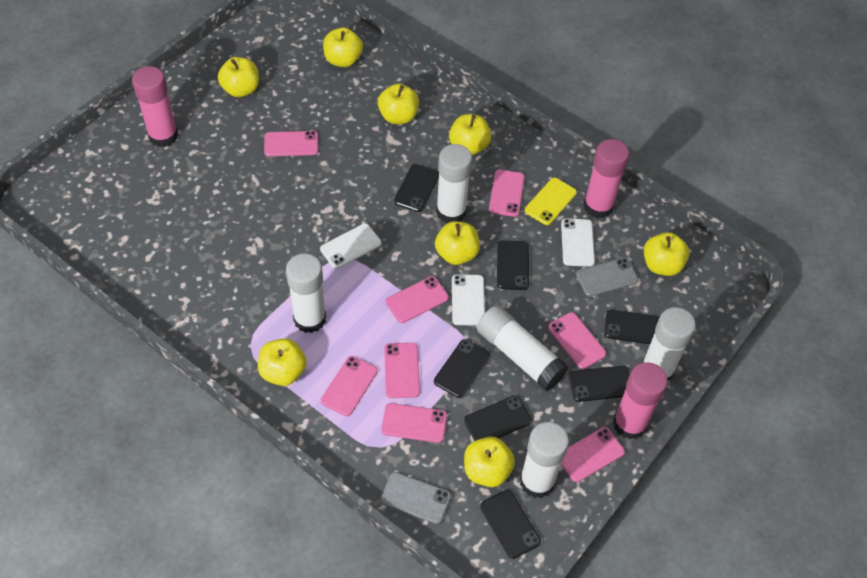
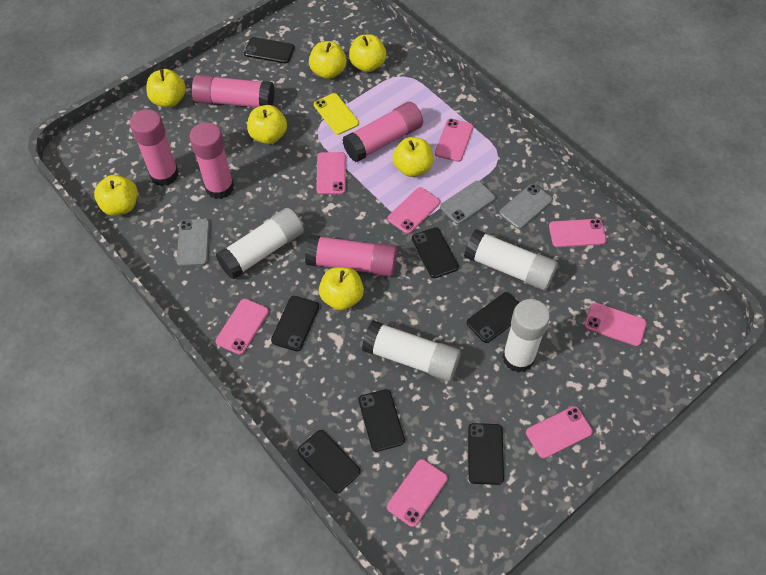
grey phone: [380,472,451,524] [576,258,638,297] = 2 -> [176,219,210,266] [440,181,495,224] [499,184,553,229] = 3
pink glue stick: [132,66,178,147] [583,139,629,219] [613,362,668,439] = 3 -> [130,109,179,186] [189,122,234,199] [192,74,275,108] [305,235,397,277] [342,102,423,162] = 5
white glue stick: [286,254,326,333] [436,144,472,223] [477,305,569,391] [520,422,569,498] [642,307,696,381] = 5 -> [216,208,304,279] [362,320,461,381] [464,229,558,290] [502,299,550,373] = 4
white phone: [320,223,381,269] [452,274,485,326] [561,218,595,267] = 3 -> none = 0
yellow apple: [218,57,259,97] [258,338,307,386] [323,27,363,67] [378,84,419,124] [435,221,480,265] [449,114,491,155] [464,437,515,487] [644,232,689,276] = 8 -> [94,175,138,216] [146,69,186,107] [247,105,287,144] [309,41,347,79] [319,267,364,310] [349,34,386,72] [392,137,433,177] = 7

